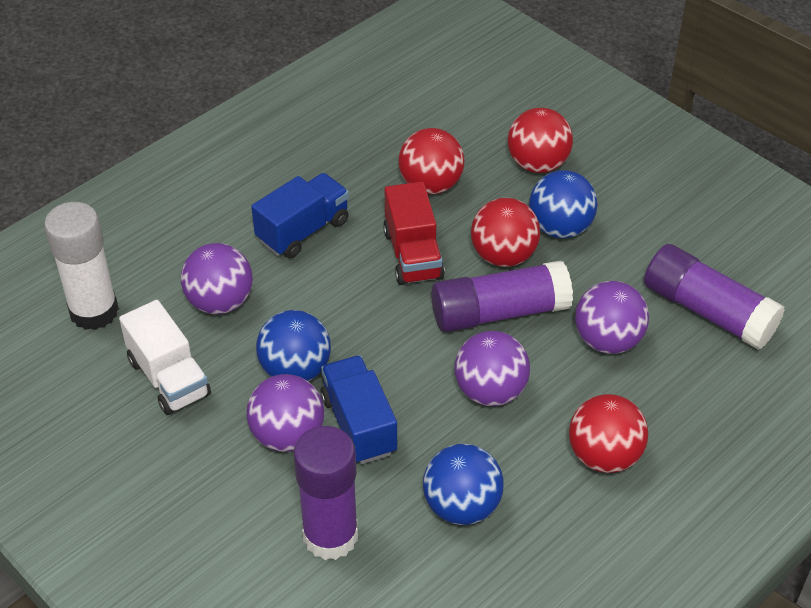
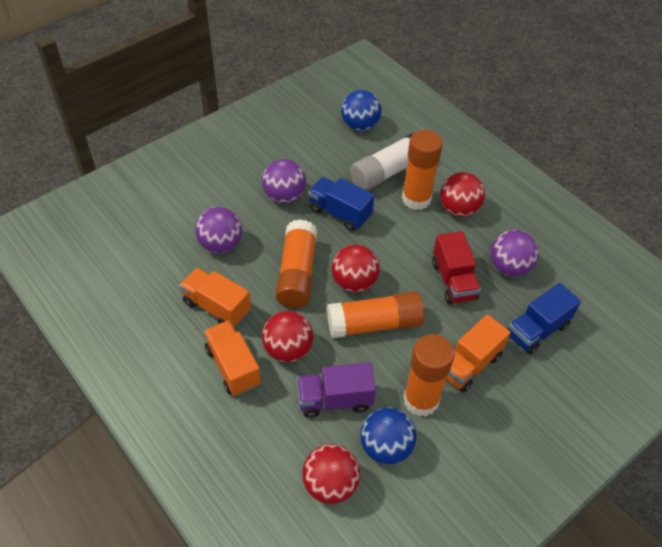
blue ball: [256,310,331,381] [423,444,504,525] [529,170,598,238] = 3 -> [341,90,382,131] [360,407,417,465] = 2
orange glue stick: none = 0 -> [275,219,318,308] [327,291,425,338] [402,130,443,210] [403,334,455,417] = 4
orange truck: none = 0 -> [179,268,251,327] [203,320,261,396] [446,314,510,392] = 3
purple ball: [181,243,253,314] [247,374,324,452] [455,331,530,406] [575,281,649,354] = 4 -> [195,207,242,253] [262,159,306,203] [490,230,539,277] = 3
purple glue stick: [293,426,358,560] [431,260,573,332] [644,244,785,349] = 3 -> none = 0
purple truck: none = 0 -> [297,362,376,418] = 1
white truck: [119,300,211,415] = 1 -> none = 0

